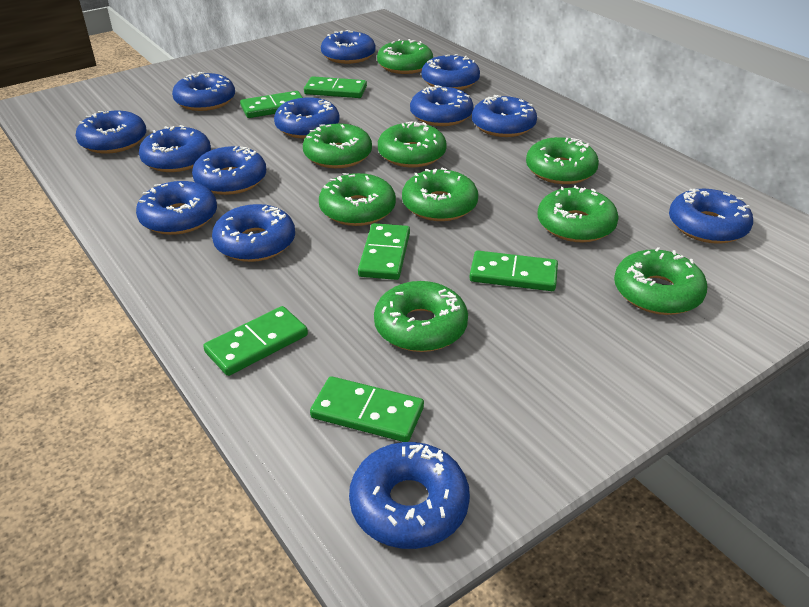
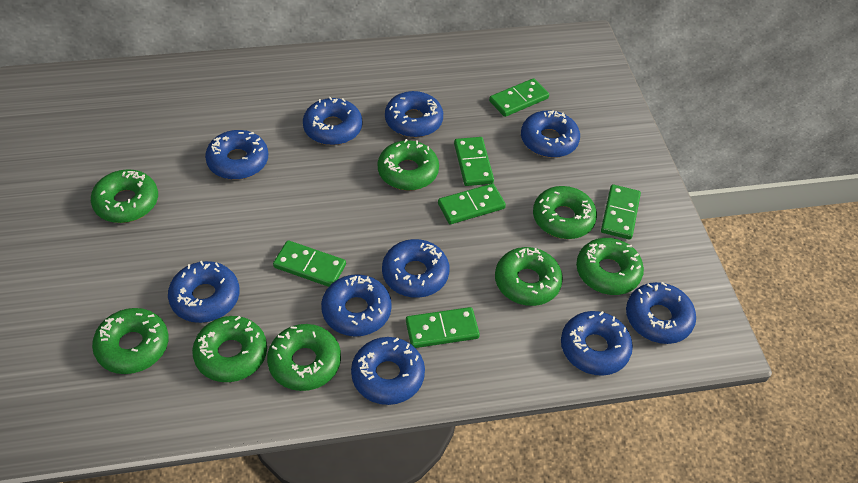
blue donut: [76,111,146,154] [136,181,217,235] [139,125,211,172] [172,72,235,111] [192,146,266,195] [212,204,295,262] [274,97,340,139] [321,30,376,64] [349,442,470,549] [410,85,474,126] [422,54,480,90] [472,95,537,137] [669,189,753,244] = 13 -> [168,261,240,323] [205,130,268,180] [303,97,362,145] [321,274,392,337] [351,337,425,405] [382,239,449,298] [385,91,443,137] [521,110,580,158] [561,311,633,376] [626,282,696,344] = 10
green donut: [303,123,372,168] [319,173,396,226] [374,281,468,352] [377,39,433,74] [378,121,447,167] [402,167,478,221] [526,137,599,184] [537,185,619,242] [614,247,708,315] = 9 -> [91,169,158,223] [92,308,169,374] [192,316,267,382] [267,324,341,391] [378,139,439,191] [495,247,563,306] [533,186,597,239] [576,238,644,295] = 8

